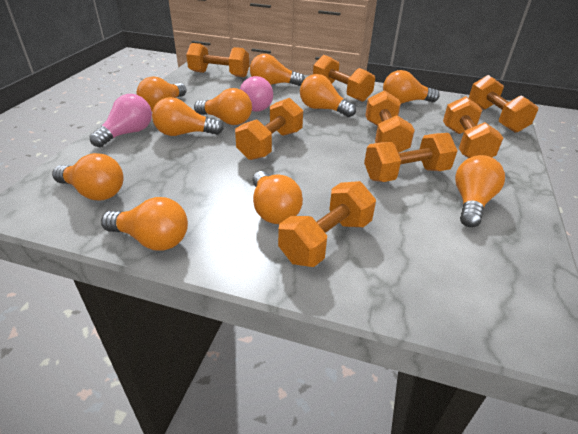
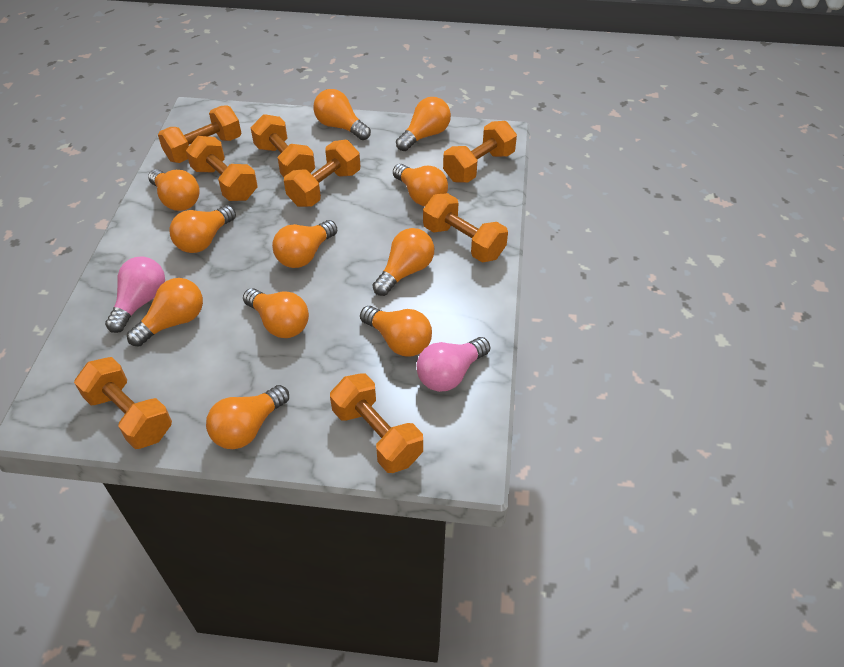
orange light bulb: [52,153,123,200] [101,197,188,251] [137,76,187,112] [152,97,224,136] [194,88,252,125] [250,54,305,86] [252,171,303,224] [300,74,356,117] [383,70,440,104] [455,155,505,227] = 10 -> [127,278,203,347] [148,169,200,211] [169,205,236,253] [206,385,289,449] [243,288,309,338] [272,220,337,268] [313,89,371,140] [360,306,432,357] [373,228,434,296] [393,164,448,206] [396,97,451,151] = 11

